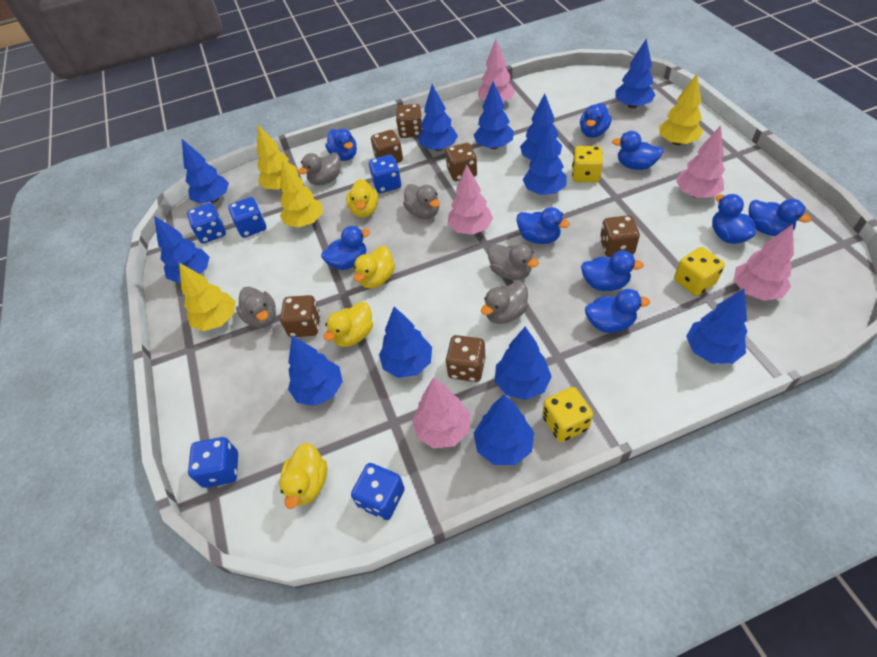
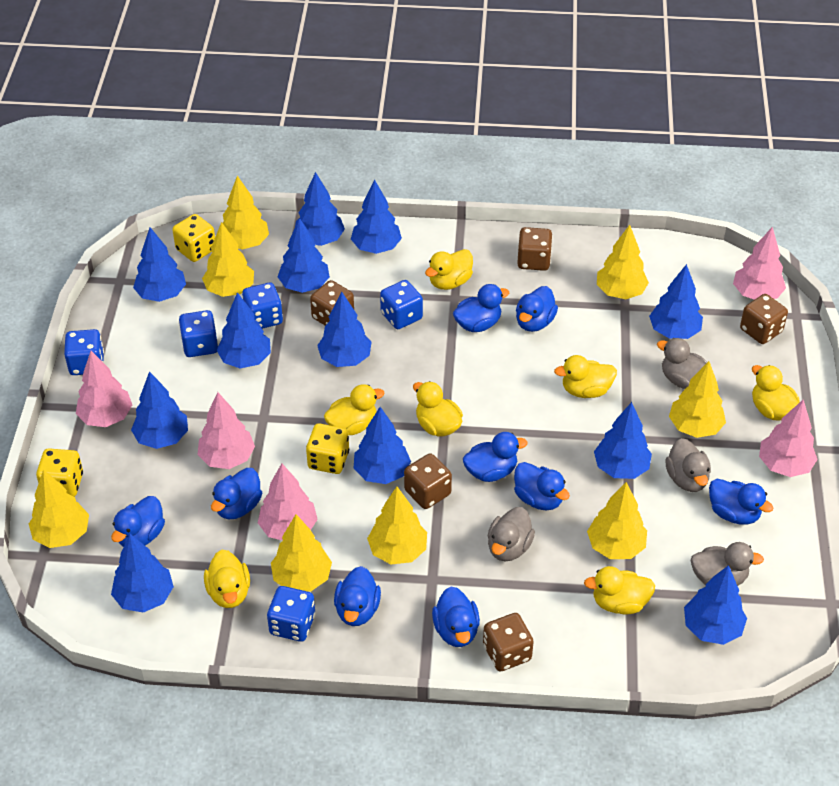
brown dice: [280,295,320,337] [371,130,403,163] [396,104,423,138] [446,143,477,181] [446,335,485,382] [600,215,640,257] = 6 -> [310,280,354,325] [404,453,452,509] [483,613,534,671] [517,227,553,271] [740,294,788,344] = 5
grey duck: [236,287,276,328] [298,152,341,186] [403,184,440,219] [481,281,528,324] [488,244,539,280] = 5 -> [488,507,535,561] [657,338,707,389] [665,438,711,492] [691,542,764,586] = 4
yellow duck: [279,443,327,509] [324,302,373,347] [346,179,378,218] [354,246,395,289] = 4 -> [204,550,250,608] [324,384,385,435] [413,381,463,436] [425,249,473,290] [554,355,617,398] [584,566,655,615] [752,365,799,421] = 7
yellow tree: [179,263,235,331] [257,125,299,190] [280,160,323,228] [659,74,703,145] = 4 -> [29,470,89,548] [202,222,254,297] [223,176,269,250] [271,514,332,592] [367,487,427,564] [587,482,647,559] [597,225,649,299] [669,361,726,438] = 8

